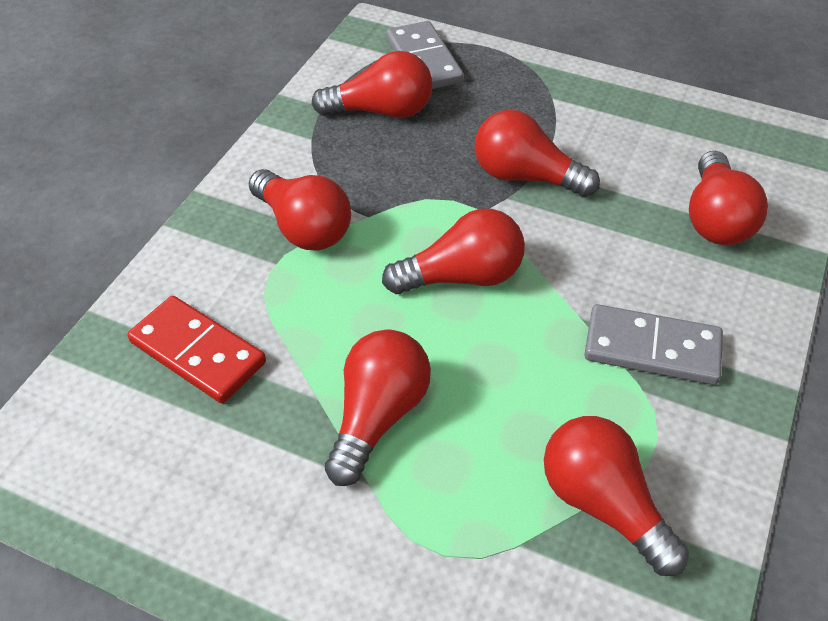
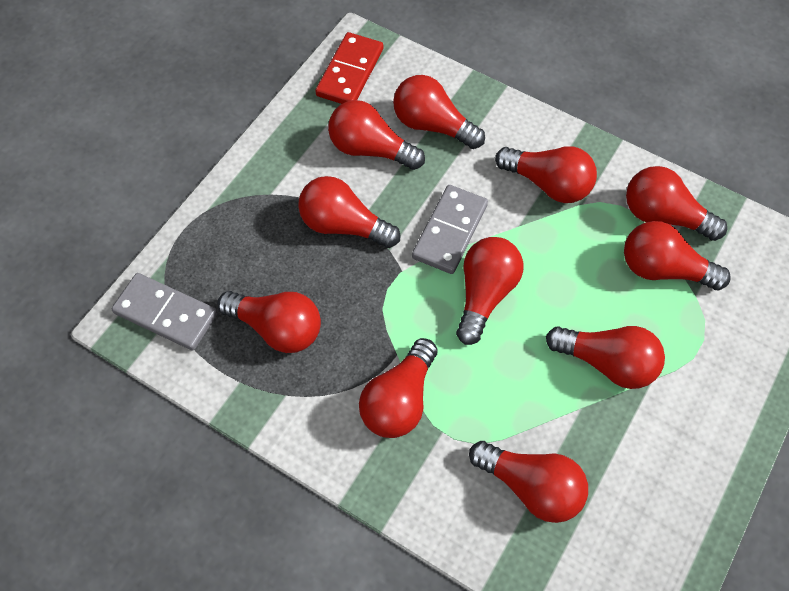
red light bulb: [249,169,351,250] [311,51,433,118] [325,329,431,486] [382,209,525,294] [475,110,600,197] [544,416,689,576] [689,151,768,245] = 7 -> [217,291,321,353] [298,176,400,248] [328,100,425,170] [359,338,438,438] [393,75,485,149] [456,237,523,345] [469,441,588,523] [495,146,597,203] [546,326,665,389] [624,221,731,290] [626,166,727,241] = 11

